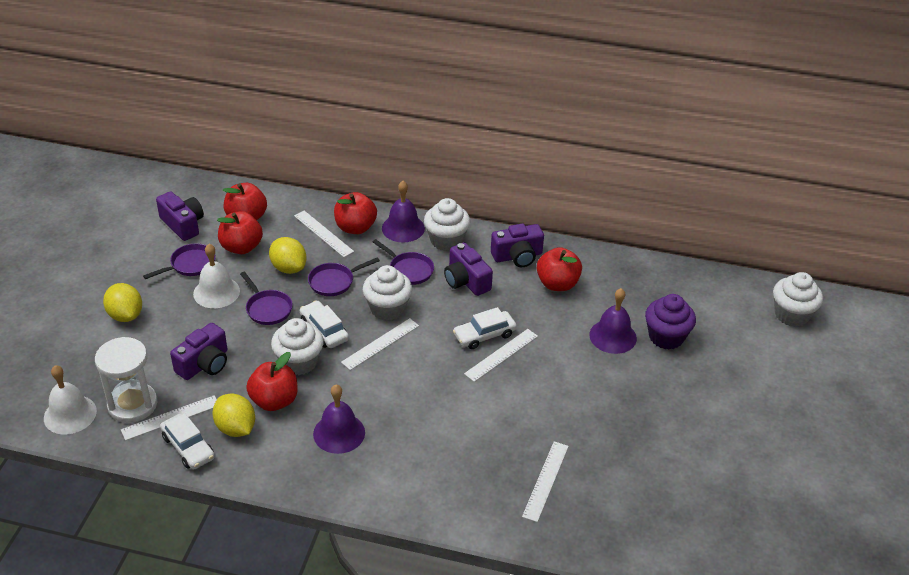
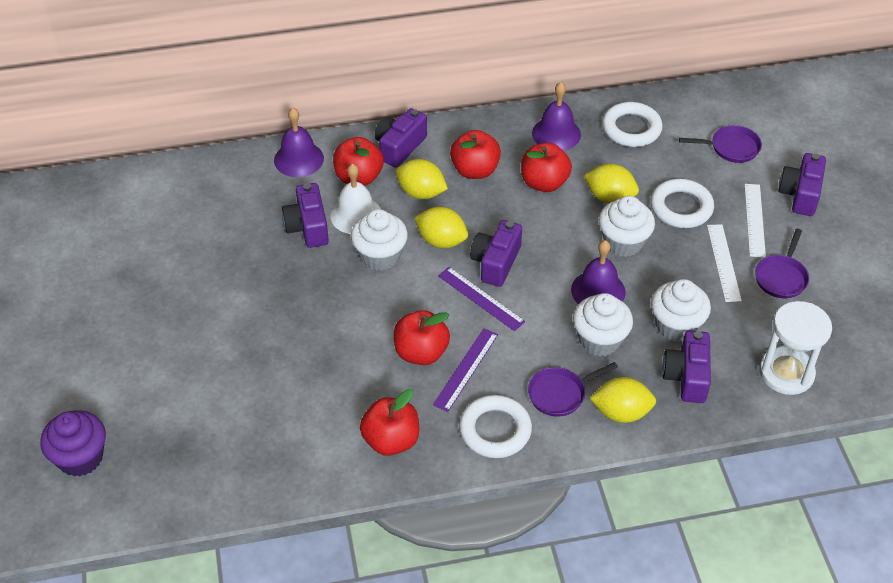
purple camera: [156,191,204,241] [170,323,227,380] [444,242,493,296] [491,224,544,267] = 4 -> [282,183,329,248] [375,108,427,168] [470,220,522,287] [662,331,711,403] [778,153,826,216] = 5
purple pan: [143,243,216,279] [240,272,293,325] [308,257,380,296] [373,239,434,285] = 4 -> [528,362,618,417] [679,125,762,163] [755,229,809,298] = 3
purple ruler: none = 0 -> [433,328,498,412] [438,267,525,331] = 2
white bell: [44,365,97,434] [193,244,240,308] = 2 -> [331,164,381,234] = 1
white car: [160,413,215,469] [300,300,349,348] [453,307,517,349] = 3 -> none = 0
white ring: none = 0 -> [459,395,532,458] [602,102,663,147] [651,179,714,228] = 3
white ruler: [121,395,217,441] [294,211,354,257] [341,318,419,370] [464,329,538,382] [522,441,569,522] = 5 -> [707,224,742,302] [744,184,766,258] = 2
yellow lemon: [103,283,142,322] [212,394,255,437] [269,237,307,274] = 3 -> [396,159,448,199] [414,207,468,248] [584,164,639,204] [590,377,656,423] = 4

